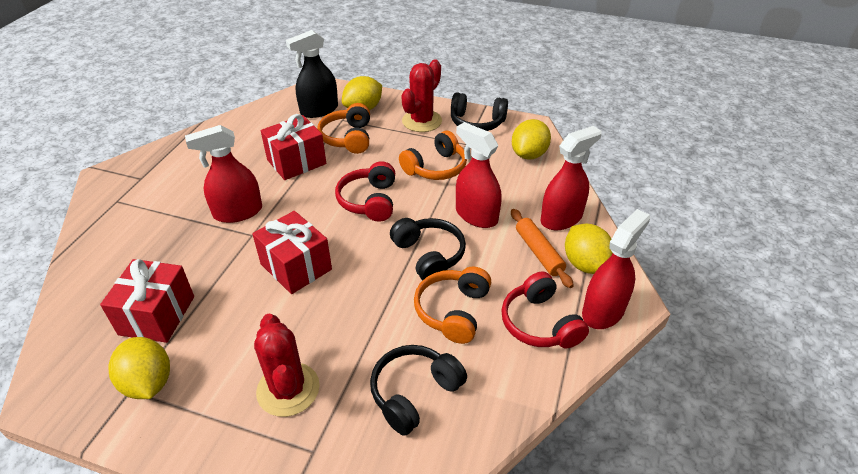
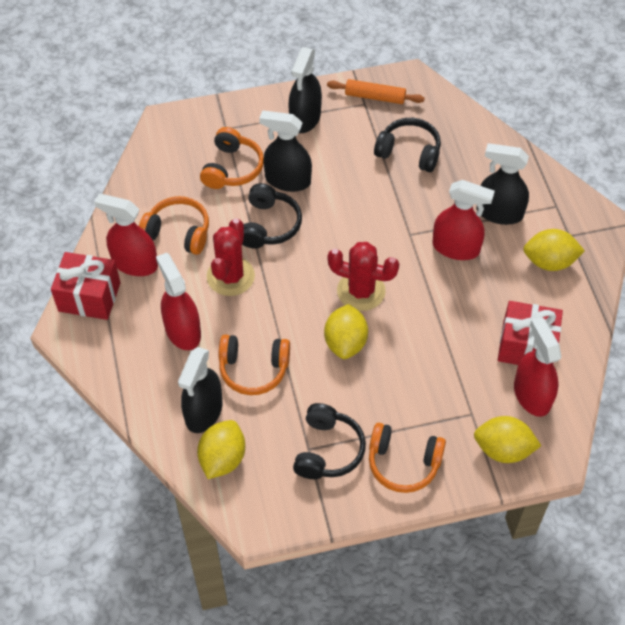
black spray bottle: [286,30,338,118] = 1 -> [178,347,222,433] [259,111,312,192] [288,47,322,133] [477,143,529,225] = 4
orange headphones: [317,103,370,154] [399,131,467,180] [414,267,491,344] = 3 -> [139,196,209,255] [200,127,264,189] [219,335,290,395] [369,423,446,493] = 4
red gift: [100,259,194,343] [252,211,332,294] [261,114,326,180] = 3 -> [51,252,120,320] [498,301,563,365] = 2
red headphones: [335,161,395,222] [501,272,589,349] = 2 -> none = 0

